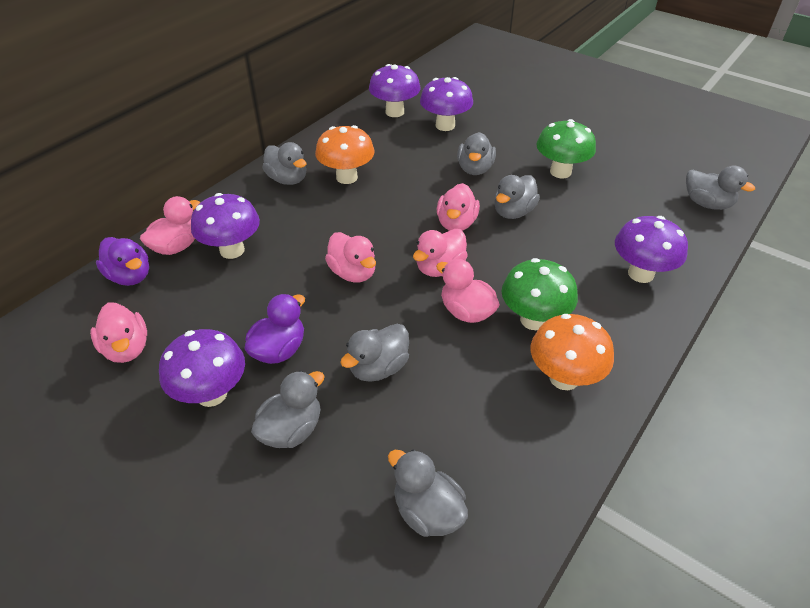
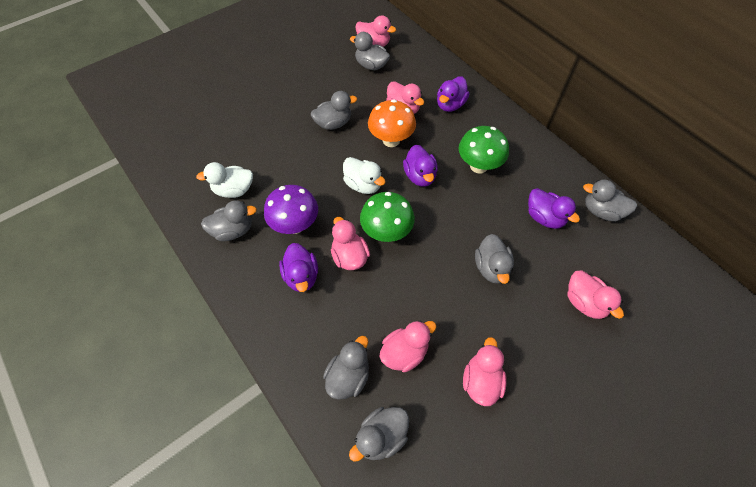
orange mushroom: [315,125,375,184] [531,314,614,390] = 2 -> [368,99,416,147] = 1
purple duck: [96,237,149,286] [245,294,305,364] = 2 -> [279,243,318,292] [403,145,438,187] [437,76,469,112] [528,188,580,229] = 4
purple mushroom: [159,329,245,407] [191,193,260,259] [369,64,420,117] [420,77,473,131] [615,216,688,283] = 5 -> [264,185,318,234] = 1
white duck: none = 0 -> [196,162,253,198] [343,157,386,194] = 2

